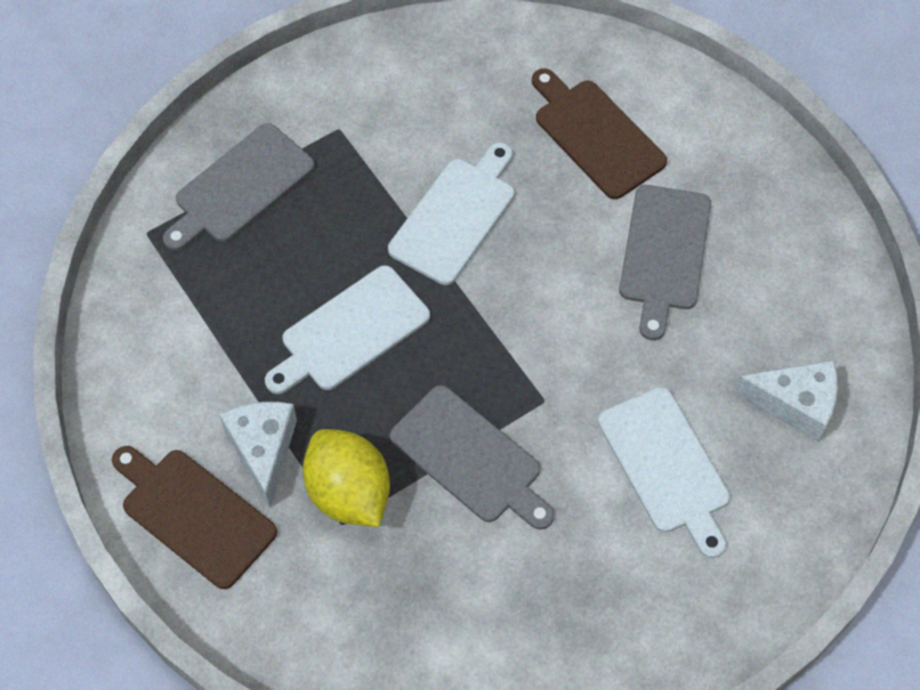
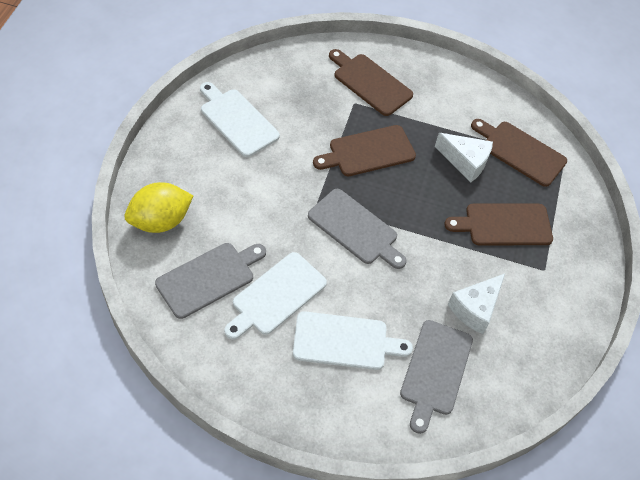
brown cutting board: [112,446,277,589] [532,68,667,199] = 2 -> [313,125,416,176] [329,49,413,116] [444,204,553,246] [471,119,567,187] = 4

